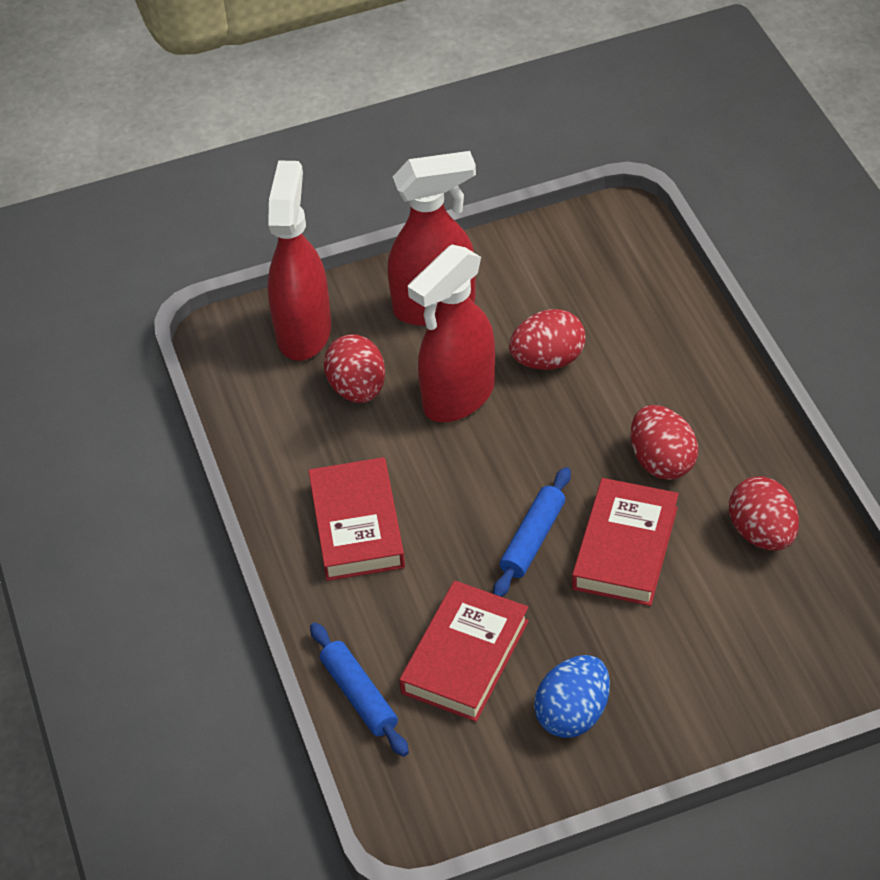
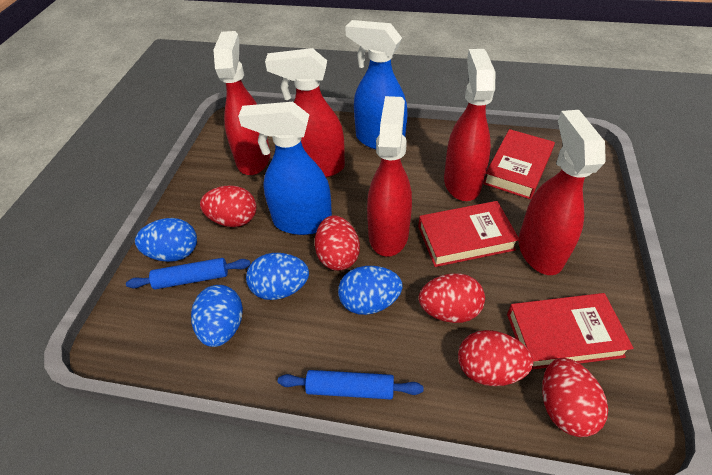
blue egg: [534,655,610,738] = 1 -> [135,218,197,262] [191,285,243,347] [246,253,309,300] [338,266,402,315] = 4
blue spray bottle: none = 0 -> [238,102,332,235] [345,20,408,149] = 2
red egg: [324,334,385,403] [509,309,585,370] [631,405,698,480] [729,476,799,551] = 4 -> [200,185,256,227] [315,215,360,271] [419,273,485,323] [458,330,534,386] [542,358,608,437] = 5
red spray bottle: [267,160,331,361] [387,151,476,326] [408,245,495,422] = 3 -> [214,31,270,175] [265,48,345,177] [367,96,412,257] [444,49,495,201] [519,110,606,275] = 5

